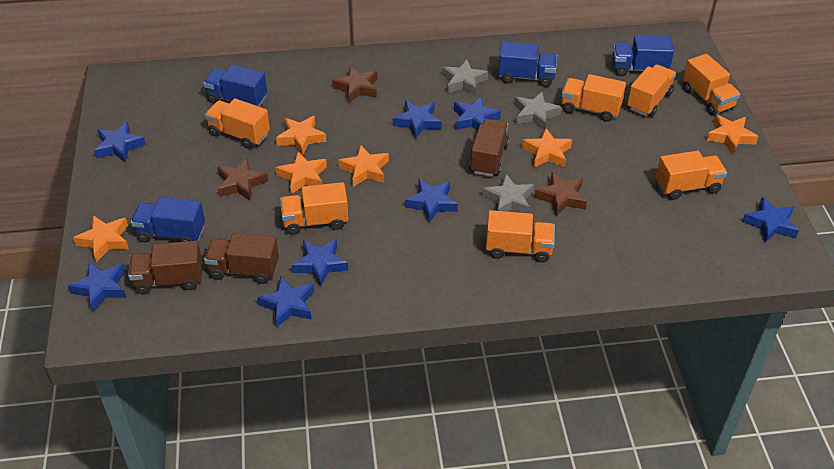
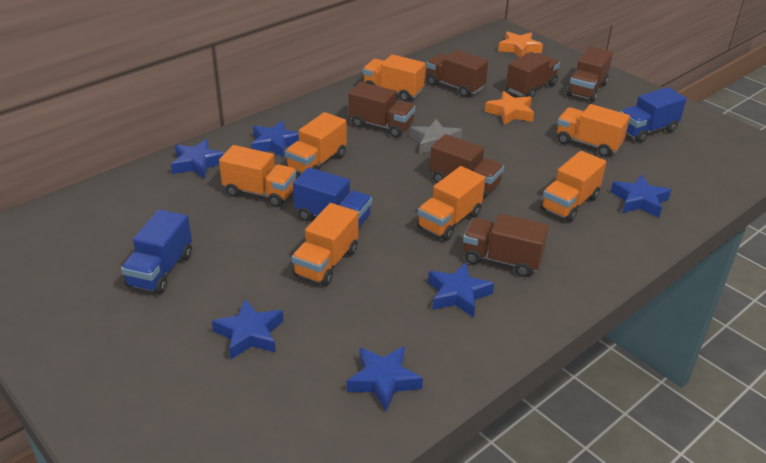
blue star: [68,262,126,312] [94,122,146,162] [257,276,314,328] [292,239,348,287] [393,100,441,139] [405,179,458,223] [454,96,501,131] [742,197,799,243] = 8 -> [171,139,225,179] [212,299,284,359] [251,121,299,158] [347,346,423,412] [428,262,494,318] [611,175,671,218] = 6
blue truck: [131,197,205,242] [203,65,267,107] [498,41,557,87] [612,36,674,76] = 4 -> [121,209,192,294] [293,167,372,228] [620,87,687,143] = 3
brown star: [217,158,268,200] [332,66,377,103] [534,172,587,216] = 3 -> none = 0
brown truck: [128,241,202,294] [204,233,279,284] [469,119,509,177] = 3 -> [349,82,415,138] [426,50,488,97] [430,134,504,199] [463,213,549,277] [506,52,560,98] [567,46,613,102] = 6
grey star: [442,60,488,96] [482,174,534,213] [514,92,562,130] = 3 -> [410,119,462,154] = 1
orange star: [73,215,129,262] [276,115,326,156] [276,152,327,194] [338,145,389,187] [522,128,572,168] [706,115,759,154] = 6 -> [485,91,534,125] [498,31,543,58] = 2

